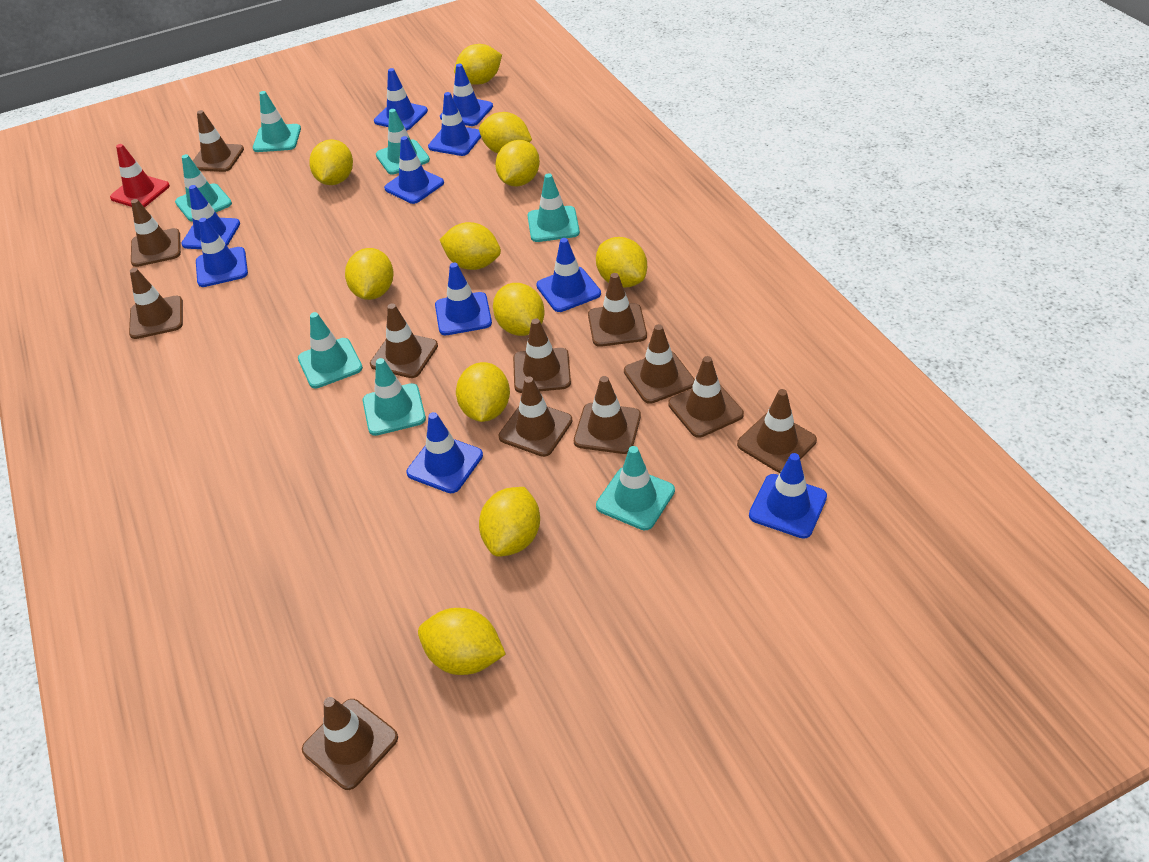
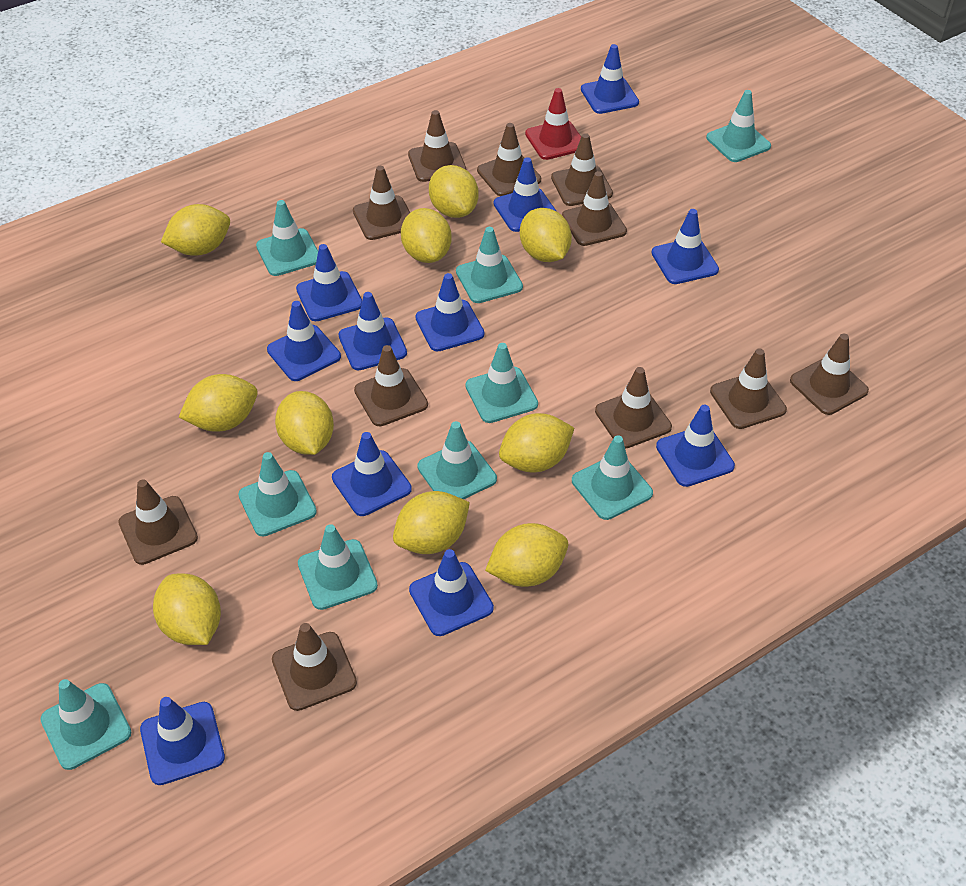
blue traffic cone: [181,185,240,249] [196,218,248,287] [374,68,428,130] [384,136,444,204] [406,412,483,493] [428,92,481,156] [435,263,492,335] [440,64,493,126] [536,238,601,312] [749,453,827,539] = 10 -> [140,697,225,785] [267,301,341,381] [296,244,362,321] [332,432,412,516] [338,292,407,370] [409,549,494,636] [415,273,484,352] [494,157,557,232] [581,44,639,114] [651,209,719,284] [656,405,735,487] = 11
brown traffic cone: [129,268,183,339] [131,199,181,267] [193,110,244,172] [302,697,398,790] [370,303,438,378] [499,376,573,457] [513,318,571,393] [574,376,641,454] [588,273,647,347] [624,324,695,404] [668,356,744,438] [737,389,817,473] = 12 -> [118,479,198,565] [272,623,357,711] [353,166,410,240] [354,345,428,426] [408,110,466,182] [477,123,541,196] [551,133,613,206] [562,171,627,246] [595,367,672,449] [710,348,787,429] [790,333,869,415] = 11
turquoise traffic cone: [175,154,232,222] [253,91,301,152] [298,312,363,388] [363,358,426,436] [376,109,430,175] [527,173,580,242] [596,446,675,530] = 7 -> [40,679,131,770] [238,452,317,537] [256,200,318,276] [298,524,378,610] [418,421,497,499] [456,227,523,303] [465,343,538,423] [572,436,653,520] [706,90,771,162] = 9
yellow lemon: [309,139,353,185] [345,248,394,300] [418,608,506,675] [440,222,501,270] [454,44,502,85] [456,362,510,422] [479,112,532,153] [479,487,540,557] [493,283,545,336] [495,140,540,187] [596,237,647,288] = 11 -> [153,573,221,645] [161,204,230,256] [179,374,258,432] [275,391,334,455] [393,491,470,554] [401,208,452,263] [429,165,479,218] [485,523,568,587] [499,413,574,472] [520,208,572,262] = 10

